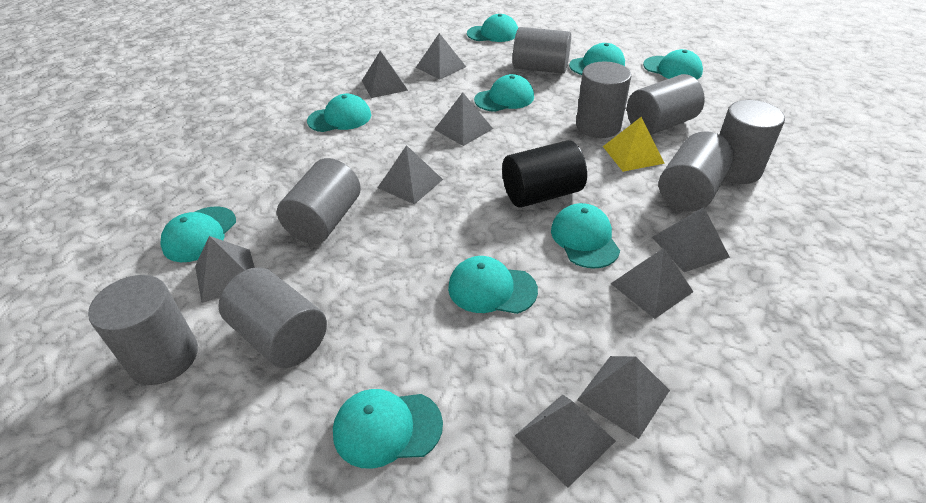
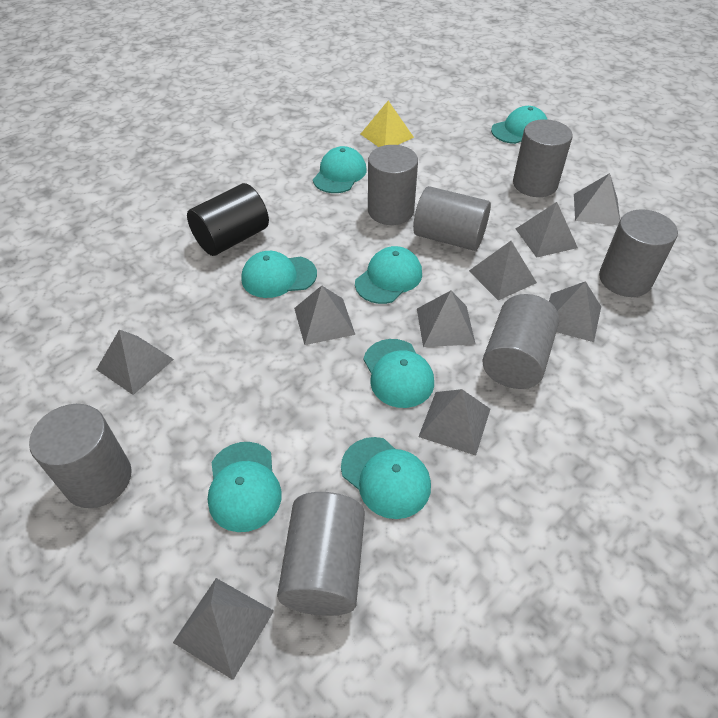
grey cylinder: [88,275,198,385] [218,267,327,368] [277,158,361,244] [513,27,571,74] [576,62,631,138] [627,74,705,135] [659,131,734,211] [719,100,785,184] = 8 -> [29,404,132,508] [277,492,365,616] [368,145,418,225] [413,186,491,251] [482,294,559,389] [513,119,573,197] [599,209,678,297] = 7
turquoise cap: [160,206,236,262] [307,94,371,132] [333,389,443,469] [448,256,538,314] [467,14,518,42] [474,74,534,112] [551,203,620,269] [569,43,625,75] [643,49,703,79] = 9 -> [208,442,282,532] [241,251,317,298] [313,146,367,193] [341,437,431,519] [355,246,422,304] [363,339,434,408] [491,106,548,144] = 7

